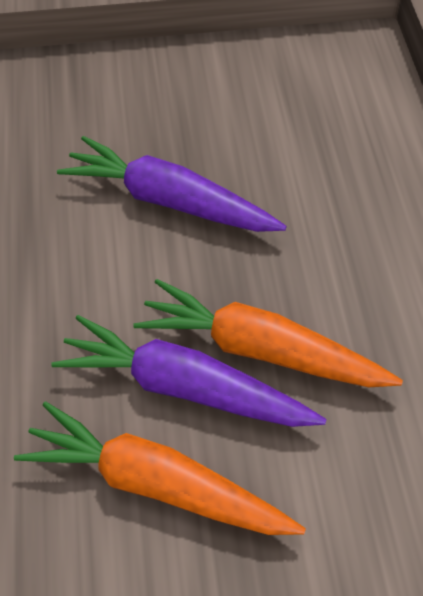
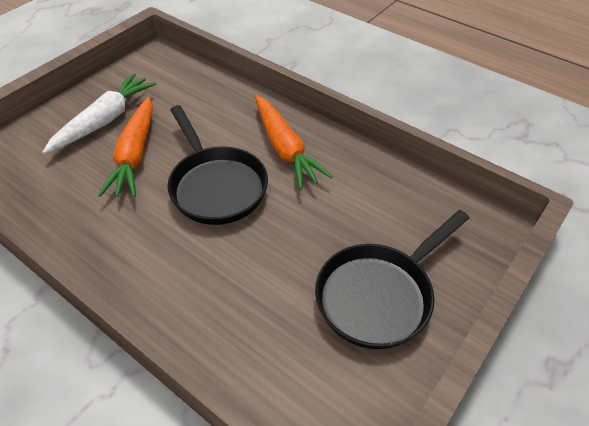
black pan: none = 0 -> [168,105,268,225] [315,210,469,349] = 2
purple carrot: [51,315,326,427] [57,136,287,232] = 2 -> none = 0
white carrot: none = 0 -> [43,73,156,154] = 1

